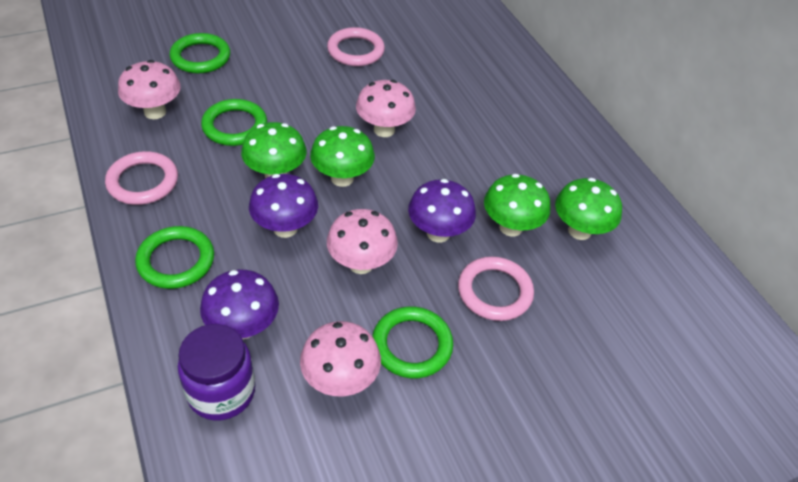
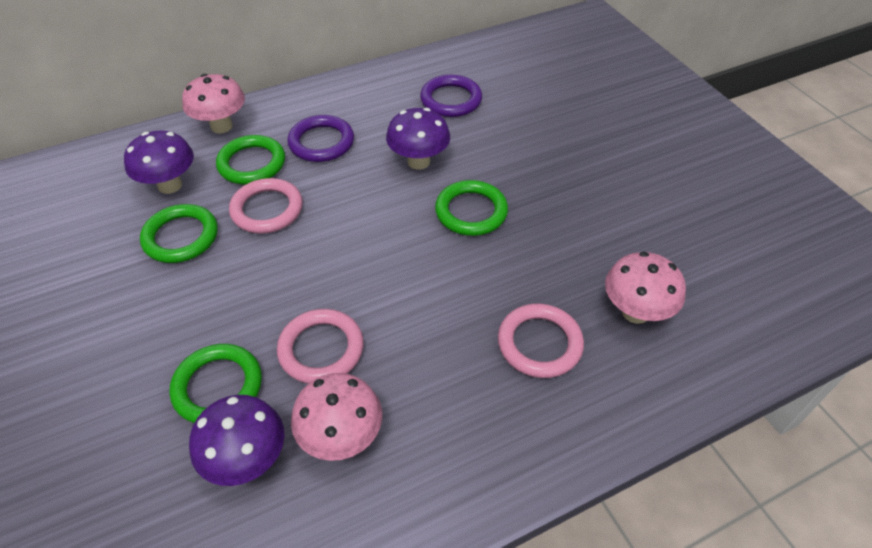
green mushroom: [241,122,306,178] [310,126,375,187] [484,174,550,237] [555,178,622,240] = 4 -> none = 0
pink mushroom: [118,60,181,119] [300,321,381,396] [327,209,398,274] [356,80,416,137] = 4 -> [182,74,245,134] [291,373,382,461] [605,252,686,324] = 3
purple jar: [178,324,255,421] = 1 -> none = 0
purple ring: none = 0 -> [287,115,354,162] [420,75,482,117] = 2

